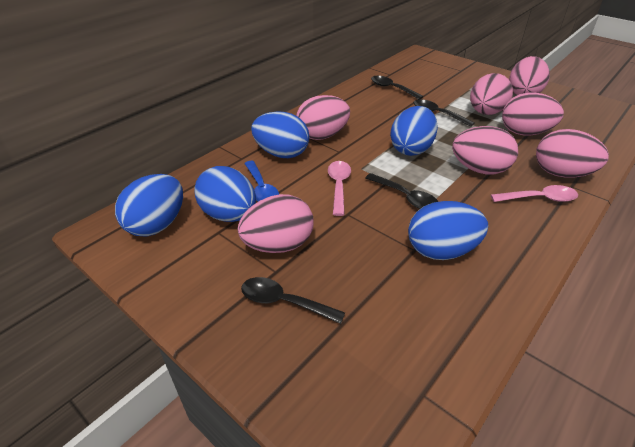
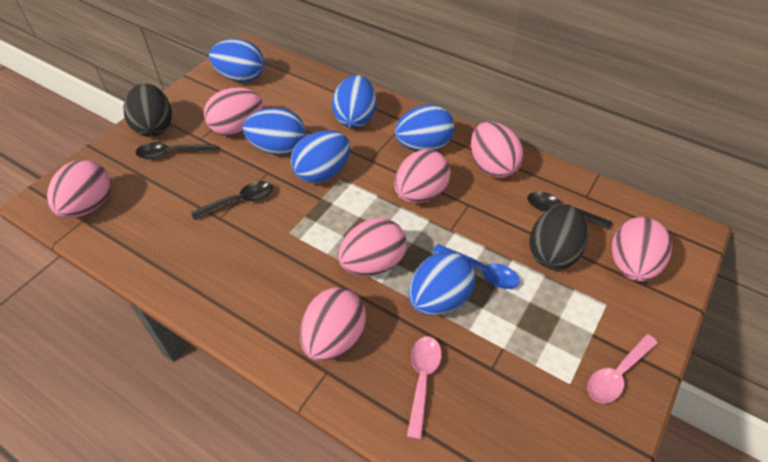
black egg: none = 0 -> [123,84,172,137] [529,204,588,270] = 2
black spoon: [241,277,345,324] [365,173,438,209] [371,76,423,99] [413,99,475,127] = 4 -> [136,142,216,159] [191,181,273,220] [527,192,612,230] = 3
blue egg: [115,174,183,237] [194,166,256,222] [251,111,309,158] [390,106,438,156] [408,201,488,260] = 5 -> [209,39,264,82] [243,108,305,155] [291,130,350,183] [332,75,377,128] [395,105,454,151] [409,251,476,315] = 6

